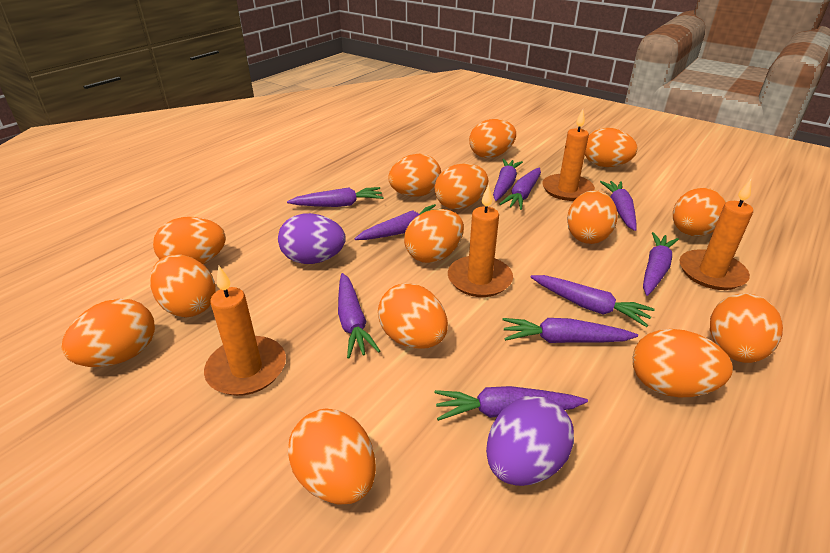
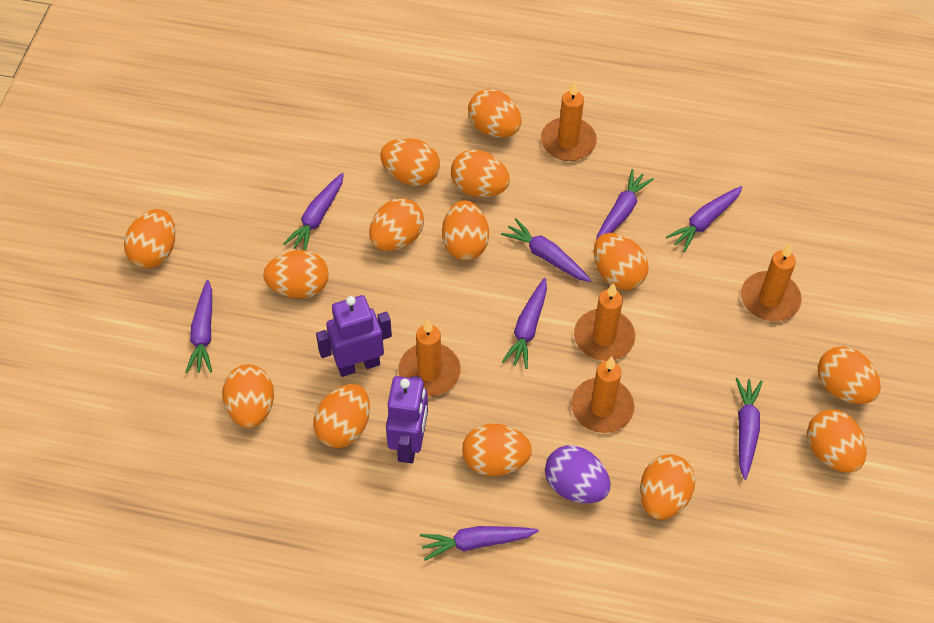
orange candle: [204,265,286,396] [448,184,513,297] [542,109,595,201] [679,179,753,290] = 4 -> [398,319,461,396] [541,81,597,161] [571,356,634,433] [574,283,635,361] [741,244,802,322] = 5
purple carrot: [287,187,383,207] [338,273,380,358] [355,204,436,240] [434,386,588,421] [493,159,523,201] [500,168,541,210] [502,318,638,343] [530,275,655,327] [600,181,637,231] [643,232,679,296] = 10 -> [185,280,212,373] [283,173,344,251] [420,526,539,561] [501,218,592,282] [502,278,547,369] [596,169,654,240] [666,186,743,252] [736,378,763,480] = 8
purple egg: [278,213,346,264] [486,396,574,486] = 2 -> [545,445,610,503] = 1
purple robot: none = 0 -> [316,295,392,377] [386,376,428,463] = 2

